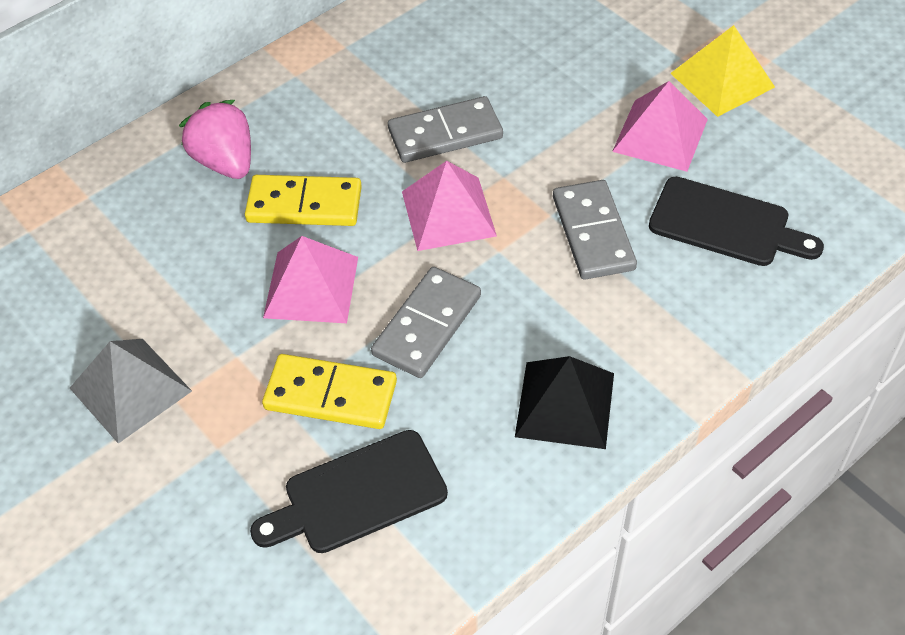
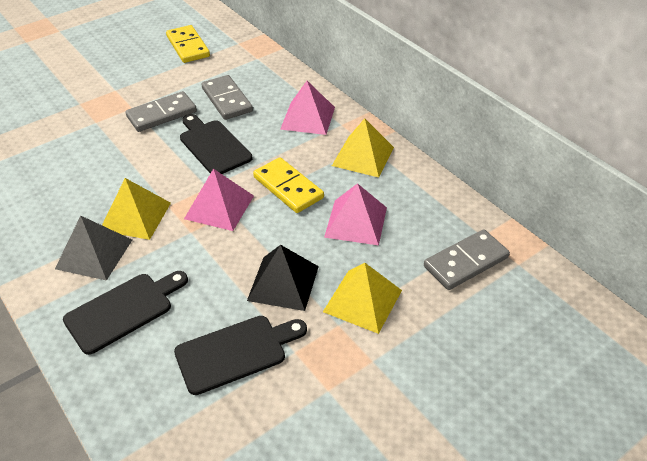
black cutting board: [250,430,448,553] [649,177,824,266] = 2 -> [63,271,188,355] [174,316,307,395] [180,114,252,174] = 3
pink strawberry: [179,100,251,179] = 1 -> none = 0
yellow pyramid: [670,25,775,117] = 1 -> [102,178,171,240] [323,263,402,334] [332,118,394,178] = 3

